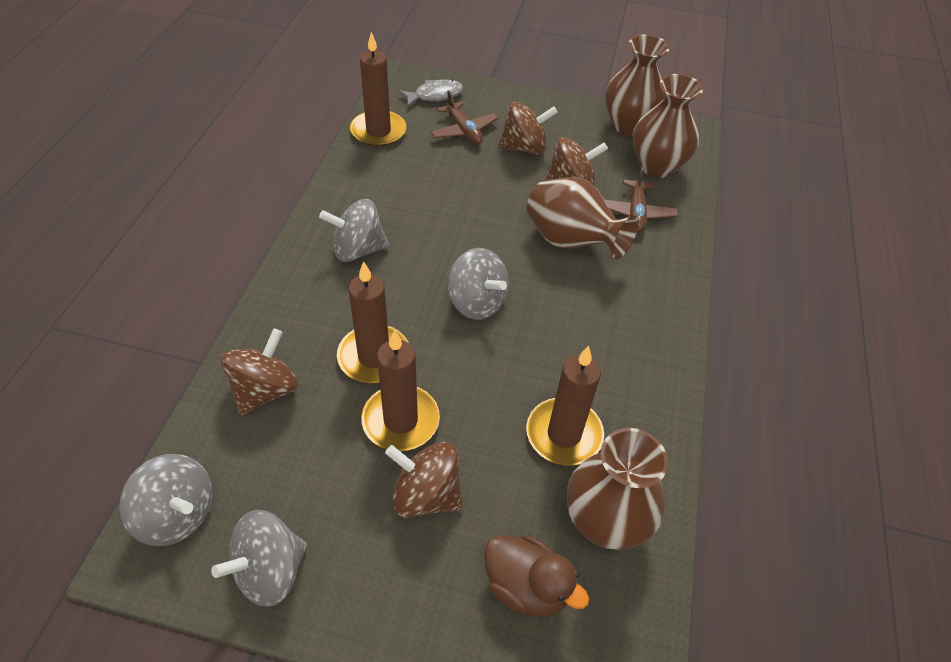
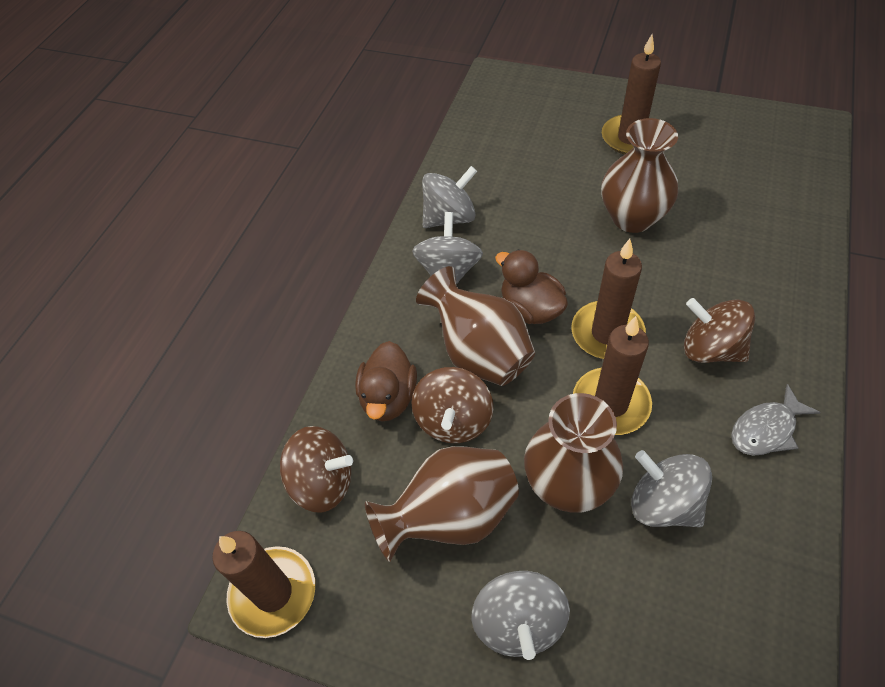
brown duck: [484,535,589,617] = 1 -> [355,341,417,421] [495,249,568,324] = 2
brown plane: [431,90,498,144] [604,167,678,232] = 2 -> none = 0
brown spinning top: [221,328,298,415] [385,442,463,518] [498,102,558,155] [545,137,608,185] = 4 -> [280,426,353,513] [411,367,493,443] [684,298,755,363] = 3

